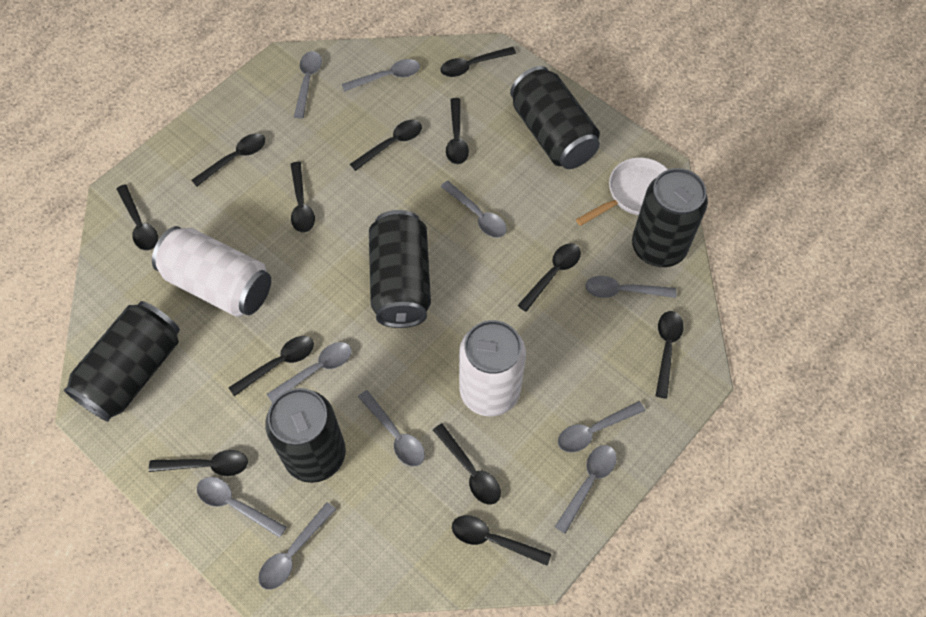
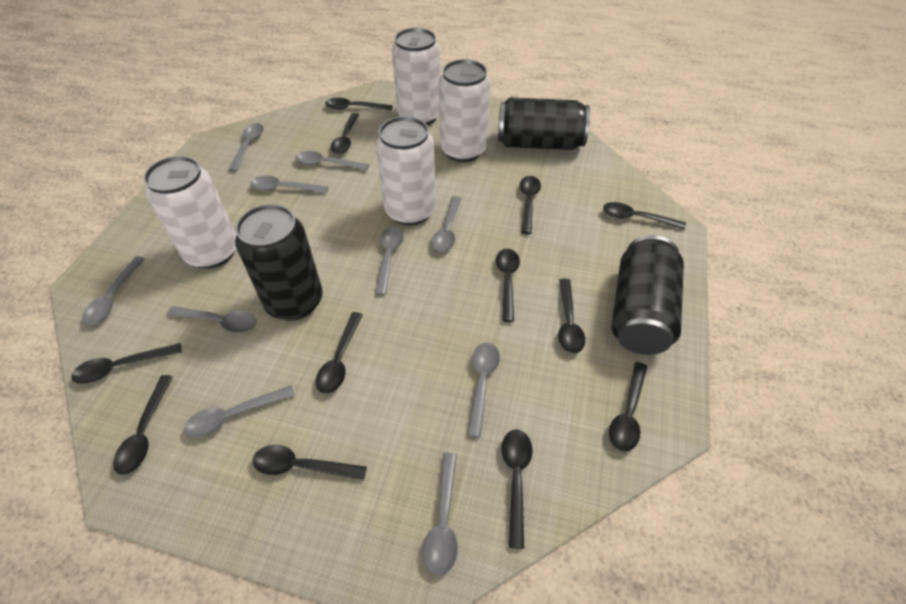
black can: [64,301,180,422] [265,388,346,483] [369,210,431,328] [510,66,600,169] [632,168,708,267] = 5 -> [235,204,323,321] [498,98,590,150] [612,235,684,355] = 3
white can: [152,226,271,317] [459,320,526,416] = 2 -> [143,156,237,269] [376,116,436,225] [392,28,441,125] [439,59,490,162] = 4
white pan: [576,157,668,226] = 1 -> none = 0

